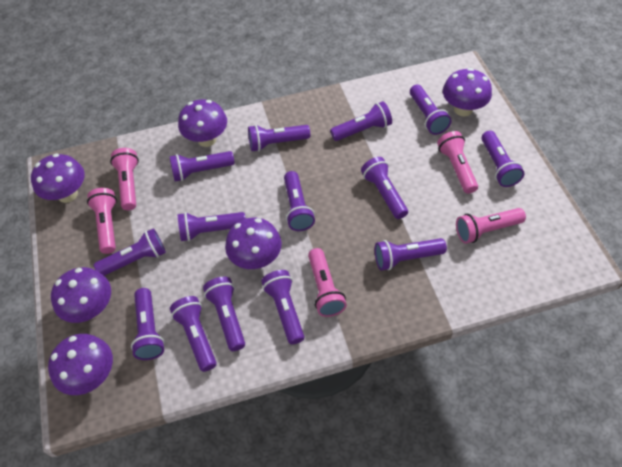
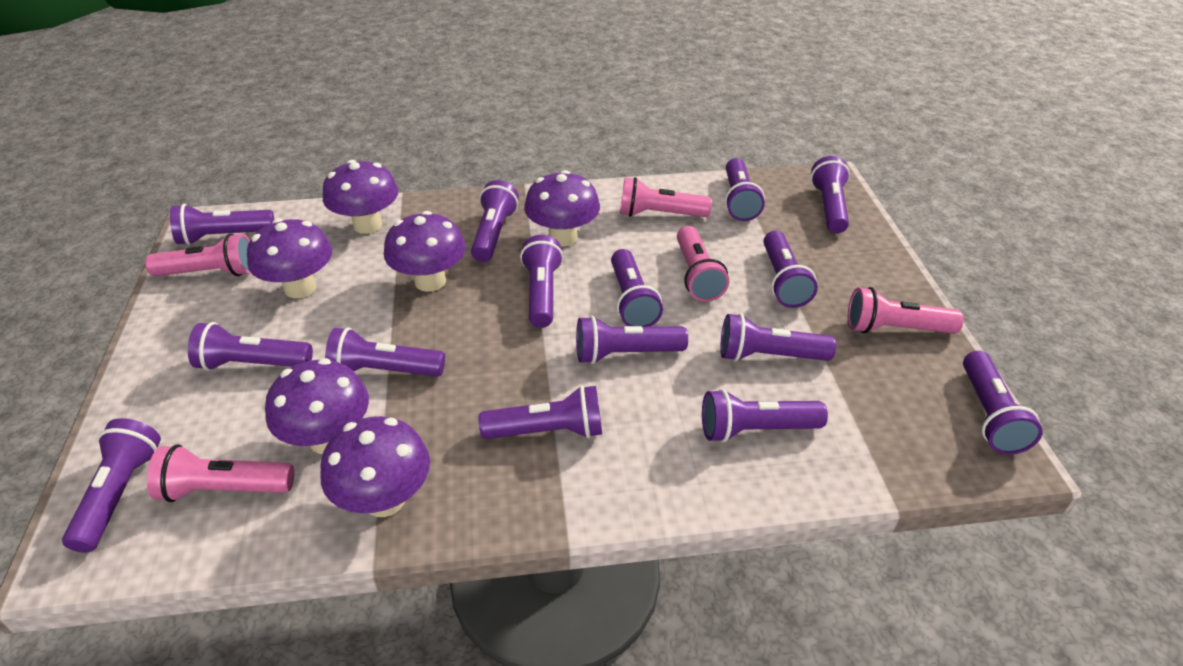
purple flashlight: [94,228,166,276] [131,288,165,360] [169,151,235,182] [170,296,216,372] [178,212,246,241] [203,277,245,351] [248,125,310,152] [261,270,305,344] [284,171,315,231] [330,101,392,141] [361,157,408,219] [375,238,447,270] [410,85,451,135] [481,131,525,187] = 14 -> [62,418,161,553] [170,204,274,245] [188,322,313,371] [325,327,445,376] [471,180,519,262] [479,385,602,439] [520,235,563,328] [576,316,688,364] [611,249,663,327] [702,389,828,443] [720,313,836,361] [725,158,765,221] [764,231,818,308] [810,156,850,233] [963,351,1043,454] = 15

